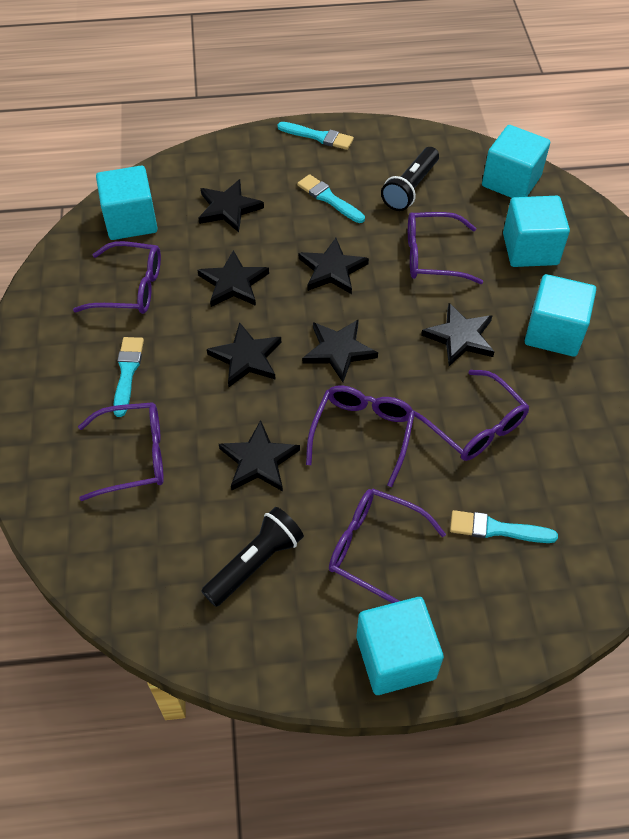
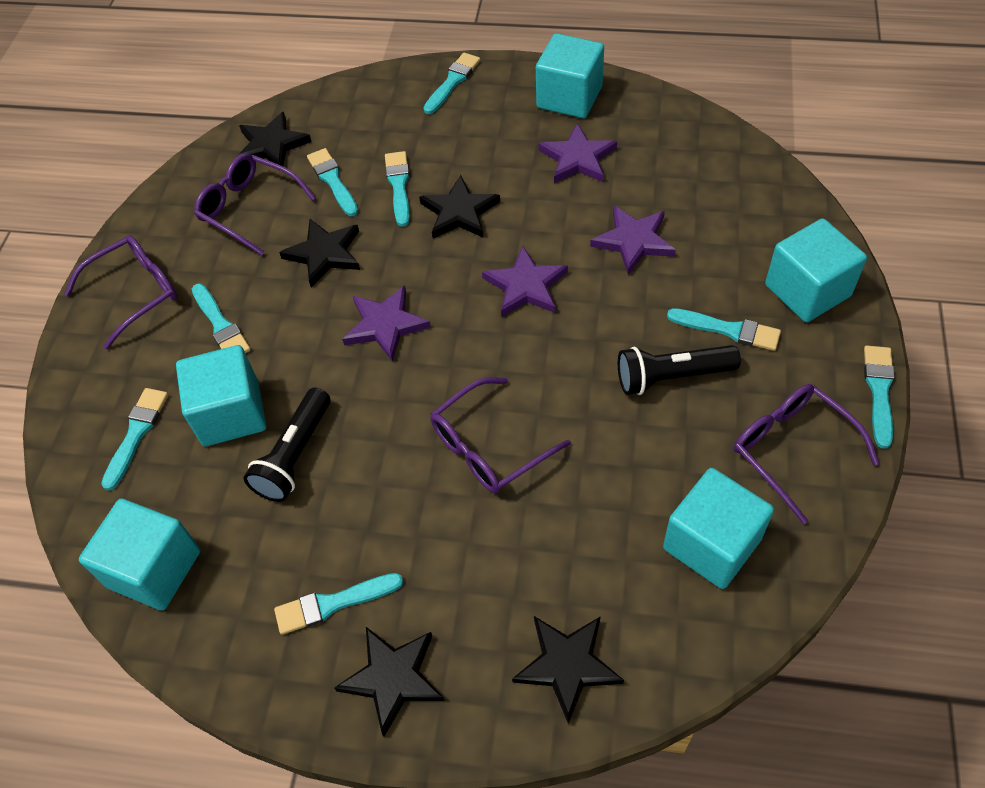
black star: [197,250,269,307] [198,179,264,232] [207,322,281,387] [219,420,300,491] [299,238,369,294] [302,319,378,382] [421,303,495,366] = 7 -> [238,112,312,166] [279,219,360,287] [334,627,445,737] [419,175,500,239] [512,616,624,724] = 5
purple glasses: [73,241,161,314] [78,402,164,501] [306,385,415,487] [329,488,446,603] [408,212,483,284] [413,370,530,461] = 6 -> [64,235,177,349] [194,153,316,256] [431,377,571,493] [734,384,880,524] = 4
purple star: none = 0 -> [342,286,431,362] [482,246,568,317] [539,123,617,183] [590,205,676,275] = 4
turquoise brush: [113,337,144,417] [277,122,354,150] [297,174,365,223] [450,510,558,543] = 4 -> [101,388,168,491] [192,284,251,353] [274,573,403,635] [307,148,358,216] [385,151,410,227] [423,53,480,114] [667,308,781,351] [864,346,895,449] = 8

